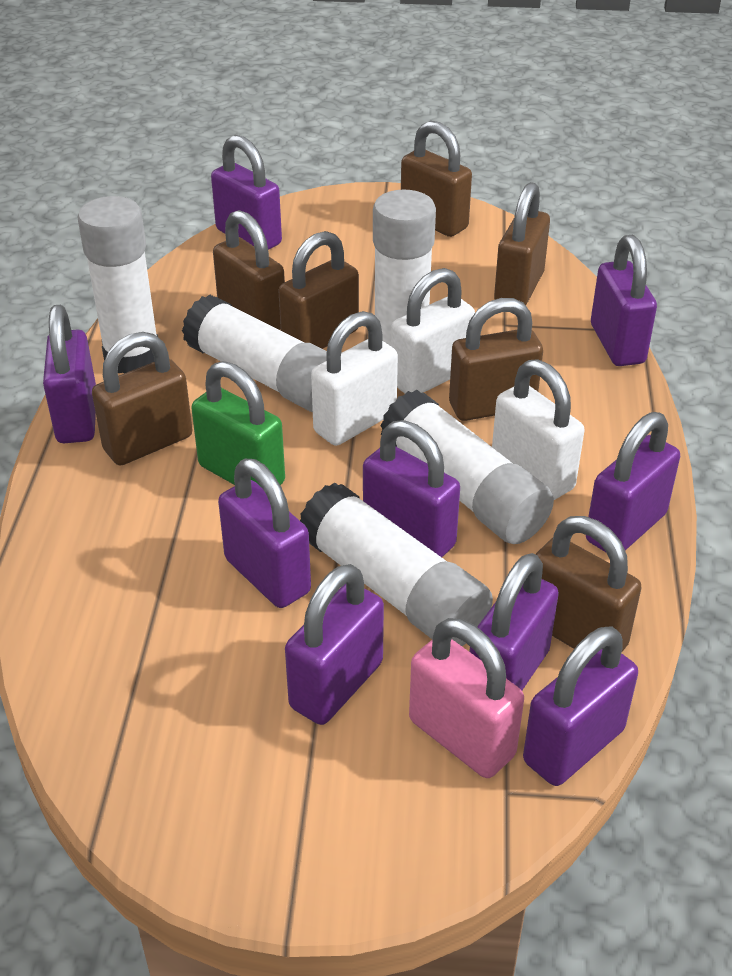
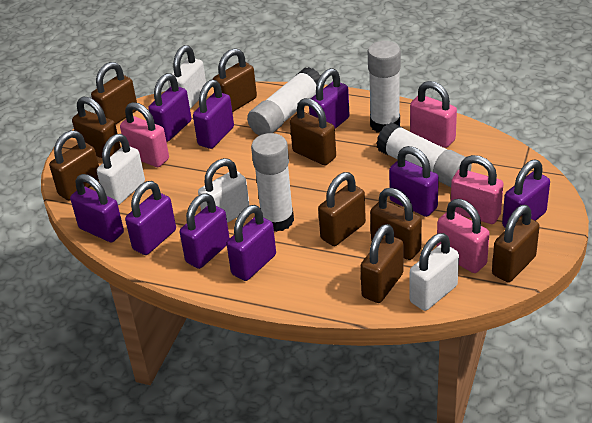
brown padlock: [92,332,193,465] [213,210,285,330] [279,231,359,349] [401,121,472,237] [449,298,543,421] [494,182,550,305] [535,516,642,651] = 7 -> [49,130,99,200] [72,96,121,158] [91,62,137,125] [213,48,257,112] [290,98,336,165] [318,172,366,246] [360,224,403,303] [370,188,422,260] [492,205,540,282] = 9
green padlock: [191,361,285,486] = 1 -> none = 0
pink padlock: [409,618,524,778] = 1 -> [120,102,169,167] [410,81,457,148] [437,199,489,273] [451,155,503,224] = 4
white glue stick: [78,196,158,373] [182,295,327,413] [300,482,493,646] [373,190,436,346] [380,390,554,544] = 5 -> [247,67,321,136] [251,133,294,232] [368,41,401,132] [376,122,472,187] = 4
white padlock: [311,311,398,446] [391,268,475,394] [492,359,585,500] = 3 -> [97,134,145,205] [168,45,206,109] [198,158,250,223] [410,233,459,311] = 4

